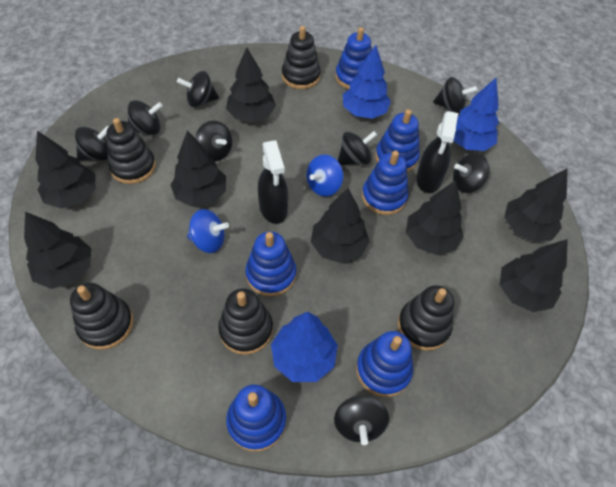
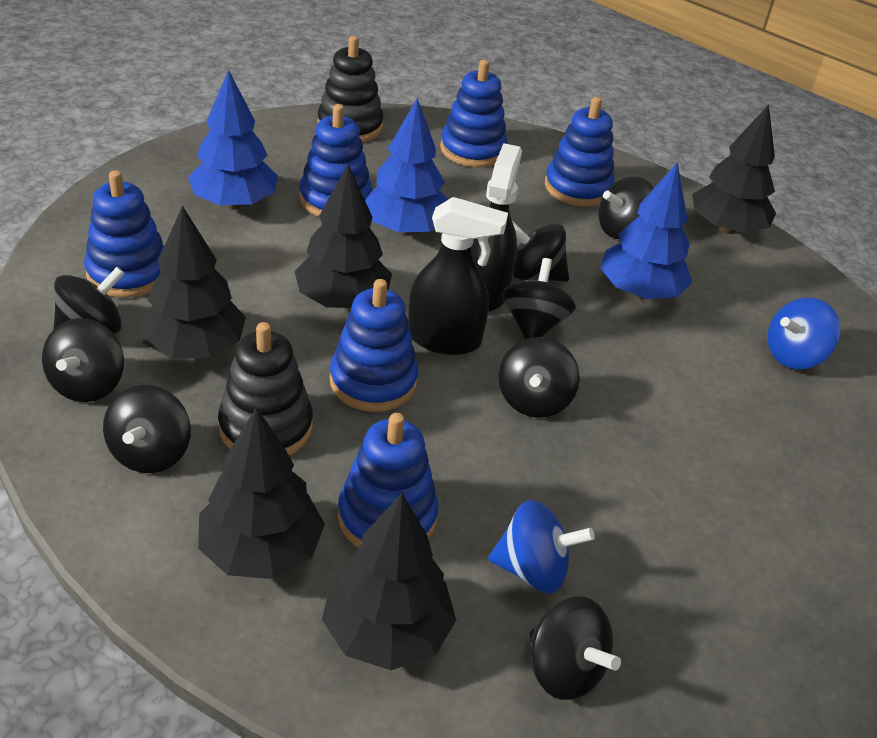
black stacking toy: [70,283,133,350] [106,118,156,184] [218,288,273,355] [282,26,321,89] [398,285,454,351] = 5 -> [218,322,313,456] [317,36,384,142] = 2
black tree: [24,212,91,289] [35,131,96,209] [171,130,226,207] [226,47,276,122] [311,188,370,263] [406,180,464,255] [500,239,568,312] [504,168,568,242] = 8 -> [139,206,246,359] [198,407,325,579] [295,164,392,308] [322,493,456,670] [692,105,776,234] = 5

